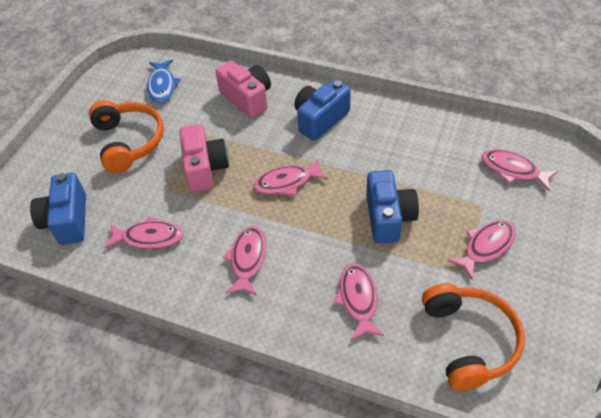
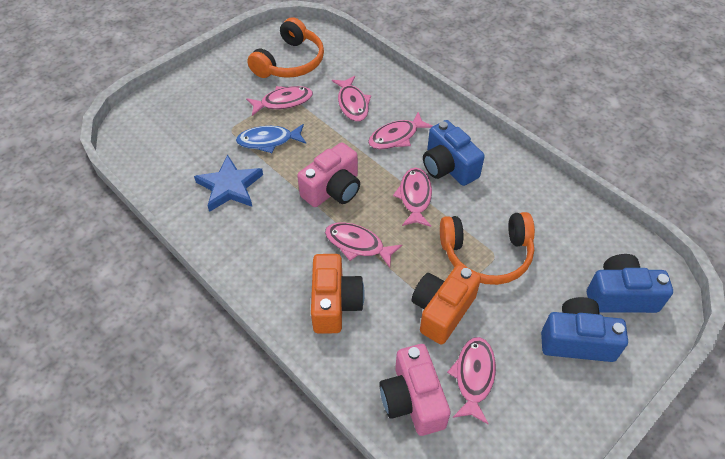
blue star: none = 0 -> [194,154,263,212] = 1
orange camera: none = 0 -> [311,254,365,334] [412,264,481,345] = 2

